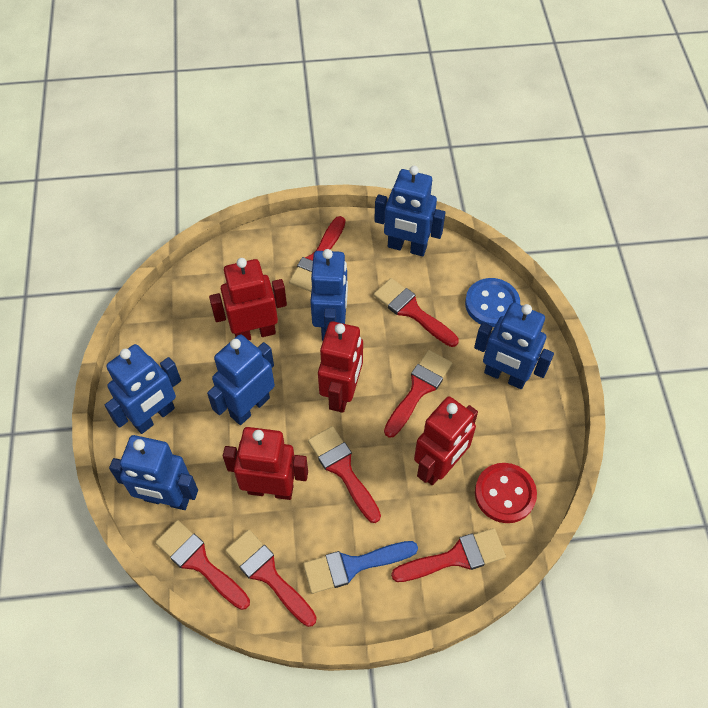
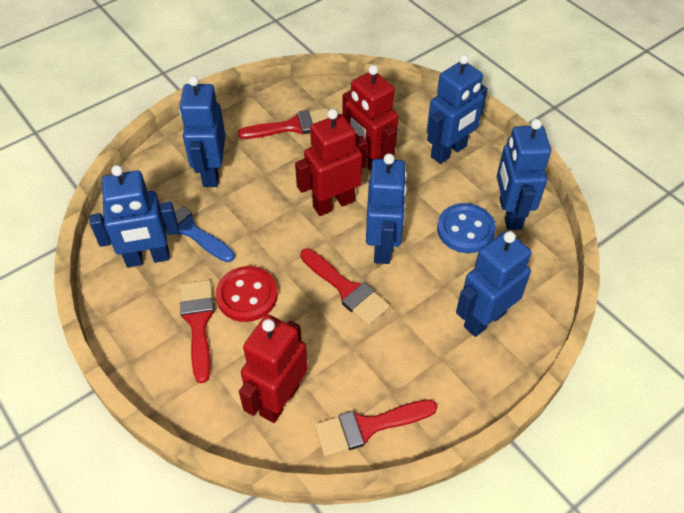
red brush: [155,520,250,610] [225,530,317,627] [289,216,346,292] [308,426,381,523] [373,278,459,347] [384,350,453,438] [391,528,506,582] = 7 -> [180,280,214,383] [238,108,329,139] [300,248,390,325] [314,400,437,456] = 4
red robot: [209,258,287,340] [223,427,308,500] [318,321,363,413] [414,396,478,485] = 4 -> [239,315,308,423] [295,109,367,216] [343,65,398,171] = 3

